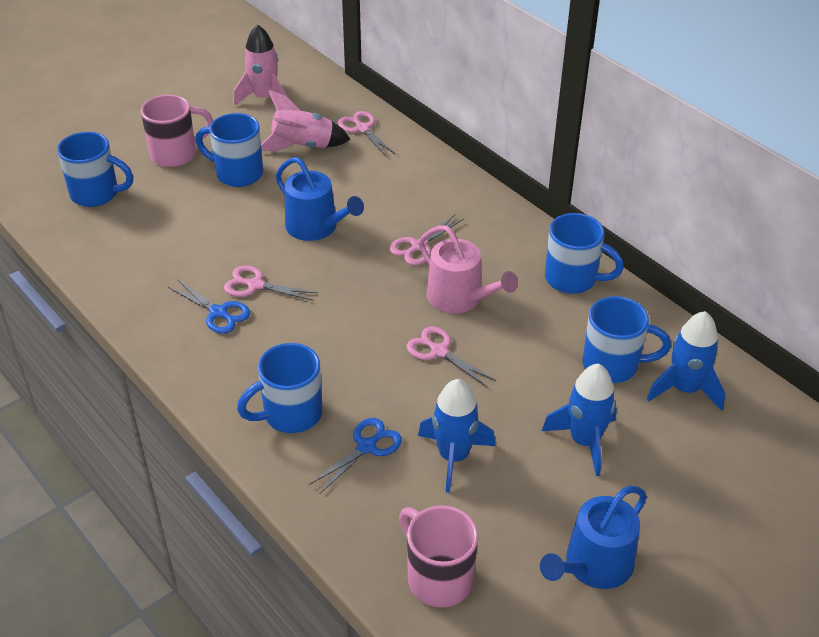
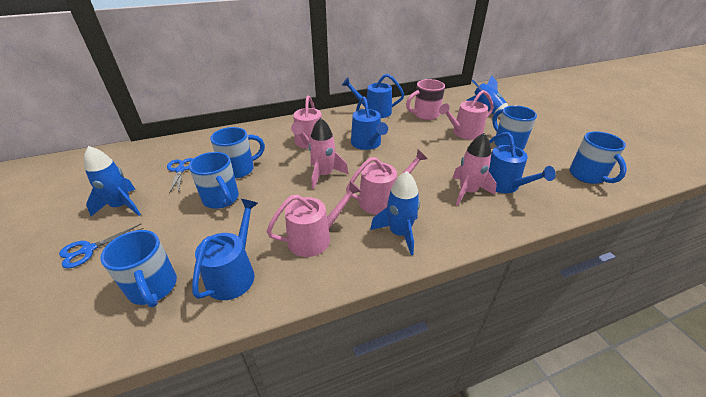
blue watering can: [276,157,364,241] [540,486,647,589] = 2 -> [192,199,258,300] [342,74,404,118] [351,97,388,150] [489,132,556,193] = 4
pink mug: [141,95,213,167] [399,505,478,607] = 2 -> [406,79,445,120] = 1
pink scissors: [224,265,318,301] [338,111,395,156] [390,215,464,265] [406,327,496,387] = 4 -> none = 0
pink watering can: [419,225,518,313] = 1 -> [267,181,362,257] [291,95,322,149] [346,150,428,215] [439,90,494,140] = 4

